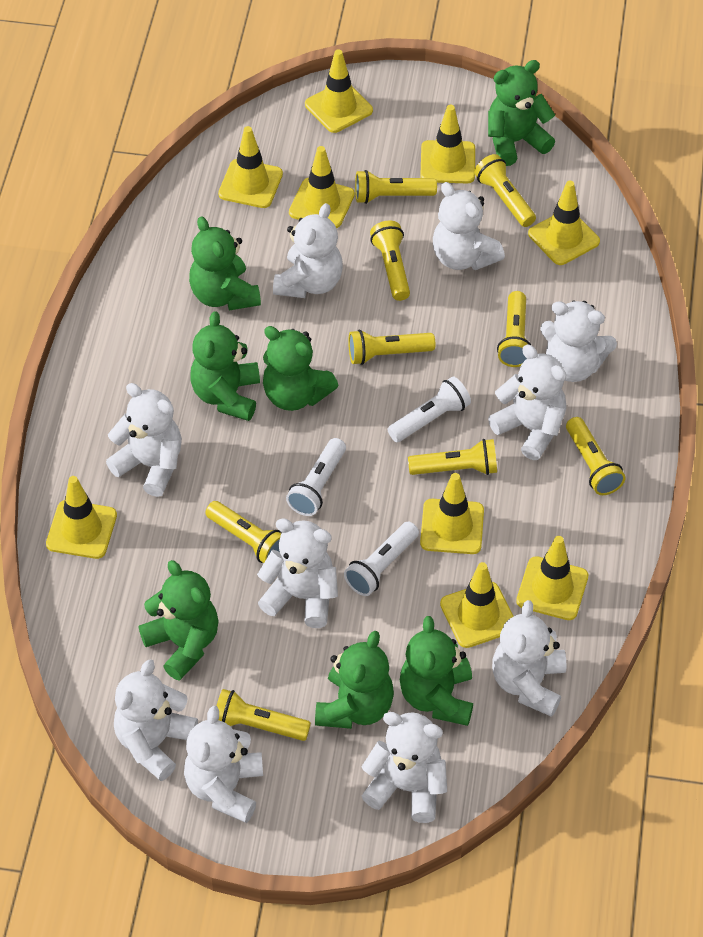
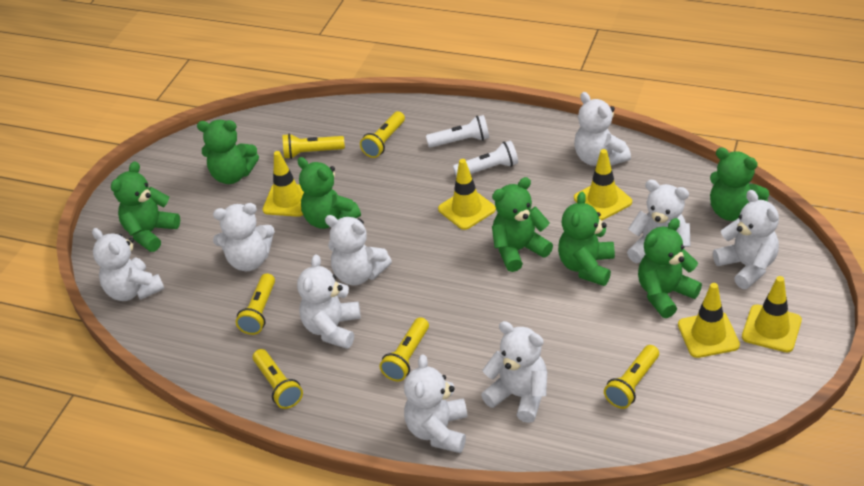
white flashlight: [286,438,346,516] [344,521,419,596] [388,376,471,442] = 3 -> [426,115,489,148] [453,141,518,177] = 2
white teddy bear: [106,383,182,497] [114,659,198,781] [184,706,263,823] [257,518,338,628] [273,203,343,298] [361,712,447,823] [433,182,505,270] [488,345,567,460] [492,600,567,717] [540,300,617,382] = 10 -> [92,228,164,301] [213,203,275,271] [297,254,361,349] [325,215,392,286] [404,354,468,453] [481,321,547,423] [574,92,631,166] [627,180,690,263] [713,190,779,289] = 9
yellow flashlight: [205,501,282,563] [217,689,311,741] [348,330,435,365] [355,170,437,204] [370,220,410,301] [408,439,497,475] [474,154,536,227] [497,291,531,367] [566,417,626,495] = 9 -> [236,273,275,335] [253,349,303,409] [282,133,345,159] [360,111,405,158] [380,317,429,381] [604,345,659,409] = 6
yellow traffic cone: [46,476,117,559] [218,126,283,208] [289,146,355,228] [305,49,373,133] [420,105,475,183] [420,473,484,554] [440,562,514,648] [516,536,588,620] [528,181,600,265] = 9 -> [263,151,304,217] [438,159,496,230] [574,149,632,220] [678,283,740,358] [742,276,802,353] = 5

